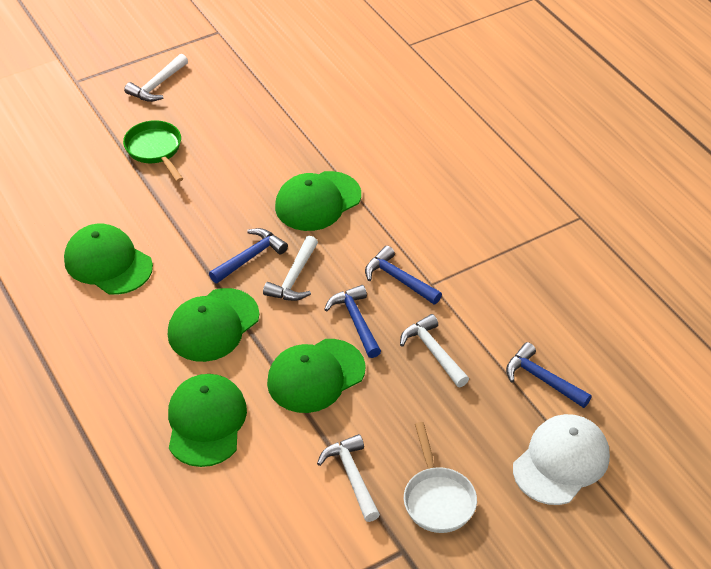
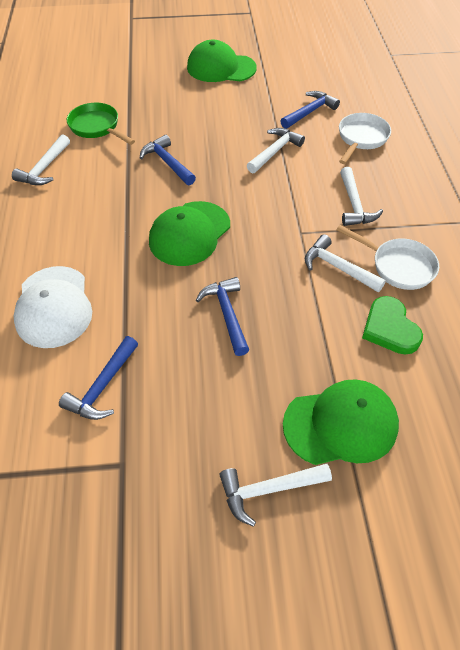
green cap: [64,224,153,295] [168,288,259,362] [168,374,247,467] [267,339,366,413] [275,171,361,231] = 5 -> [149,201,230,266] [187,40,257,82] [283,379,399,465] = 3
green heart: none = 0 -> [362,296,423,354] = 1
white hammer: [124,54,188,102] [263,236,318,301] [317,434,380,522] [400,314,469,387] = 4 -> [12,134,70,185] [219,464,332,527] [247,128,305,173] [305,234,386,292] [340,167,383,226] = 5
white pan: [404,422,477,533] = 1 -> [336,225,439,290] [339,113,391,164] = 2

